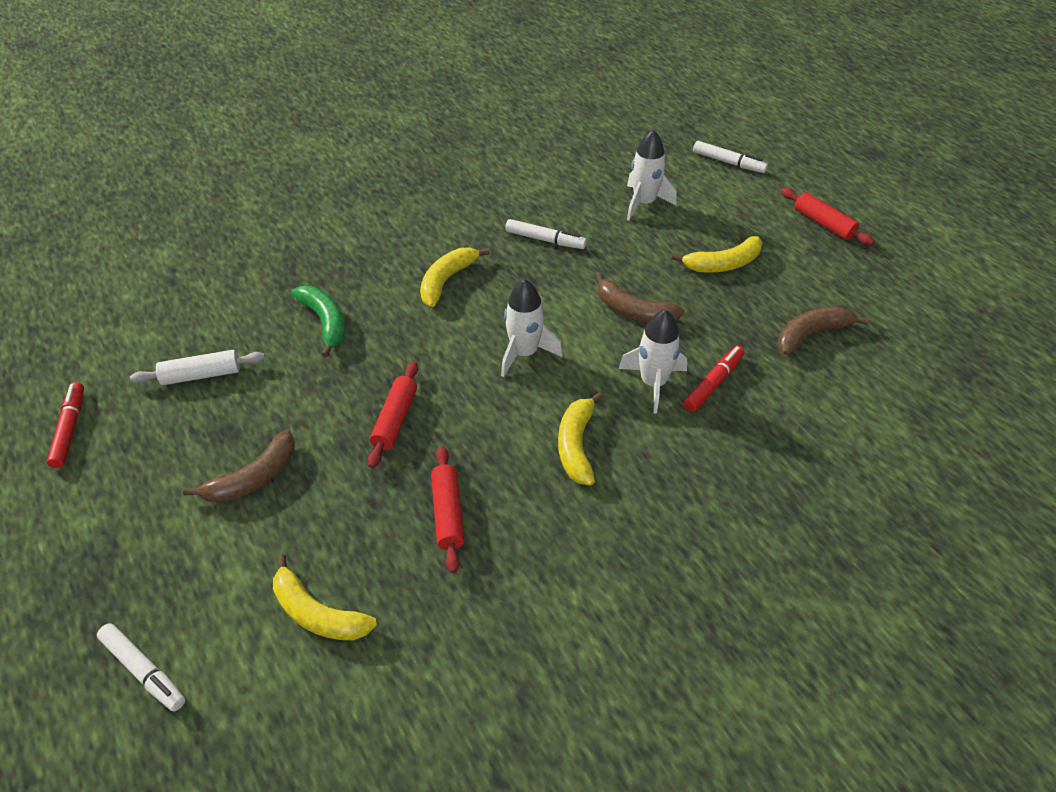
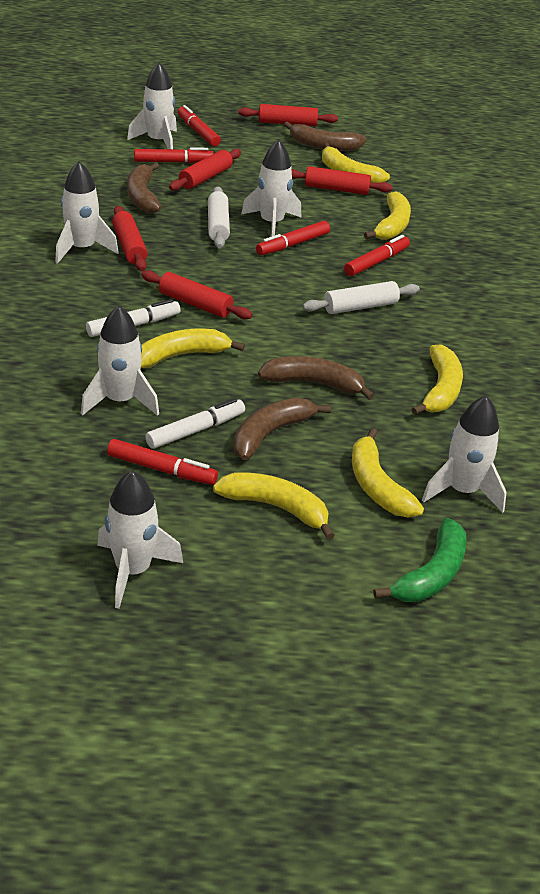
brown banana: [183,430,295,503] [595,272,685,323] [778,307,869,355] = 3 -> [127,162,162,214] [233,398,331,460] [258,356,374,400] [284,121,367,151] = 4
red marker: [47,382,84,468] [684,346,744,412] = 2 -> [107,439,218,485] [134,147,214,163] [178,105,221,146] [256,221,330,255] [344,235,410,276] = 5
red rolling pin: [368,362,418,468] [431,446,464,573] [781,188,874,245] = 3 -> [112,206,148,271] [141,270,253,320] [169,149,241,191] [238,104,338,126] [292,166,393,195] = 5
white marker: [97,623,185,712] [505,219,587,249] [693,141,768,173] = 3 -> [86,299,180,337] [145,398,245,449] = 2
white rocket: [501,279,563,377] [619,310,687,414] [627,130,677,220] = 3 -> [55,161,119,264] [81,306,159,416] [97,471,183,609] [127,63,177,149] [241,139,301,237] [422,396,506,513] = 6
white rolling pin: [130,350,265,385] = 1 -> [208,186,230,248] [303,281,420,314] = 2
yellow banana: [273,554,377,640] [420,248,490,307] [558,392,603,485] [672,236,763,273] = 4 -> [141,329,245,368] [213,472,335,540] [322,143,390,183] [352,428,424,517] [364,192,411,240] [412,345,463,415] = 6

